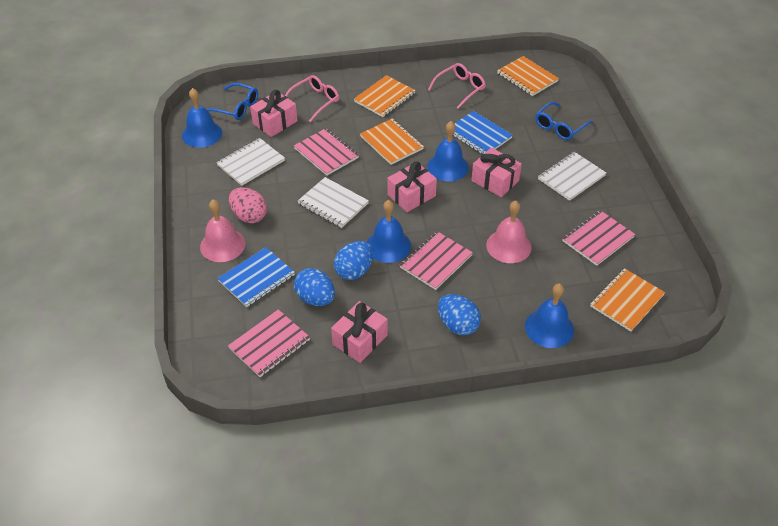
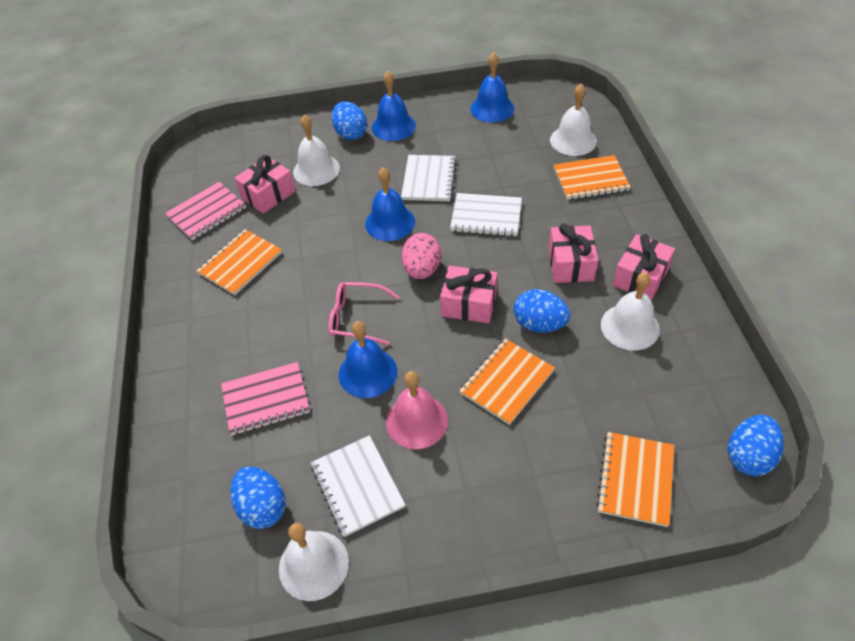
blue egg: [294,268,335,306] [334,241,374,280] [438,294,481,335] = 3 -> [230,466,286,529] [332,101,367,140] [513,289,570,333] [727,415,784,476] = 4
blue glasses: [206,83,258,120] [535,102,594,140] = 2 -> none = 0
blue notebook: [217,247,295,307] [453,111,513,155] = 2 -> none = 0
pink bell: [200,200,245,262] [486,201,532,263] = 2 -> [386,371,448,449] = 1
pink glasses: [285,75,339,122] [428,63,486,109] = 2 -> [328,282,399,345] = 1
pink notebook: [228,309,310,377] [294,128,359,176] [400,231,473,290] [562,210,635,266] = 4 -> [165,182,246,240] [221,362,310,435] = 2
white bell: none = 0 -> [279,523,349,601] [293,115,340,186] [550,84,597,156] [601,272,660,350] = 4

